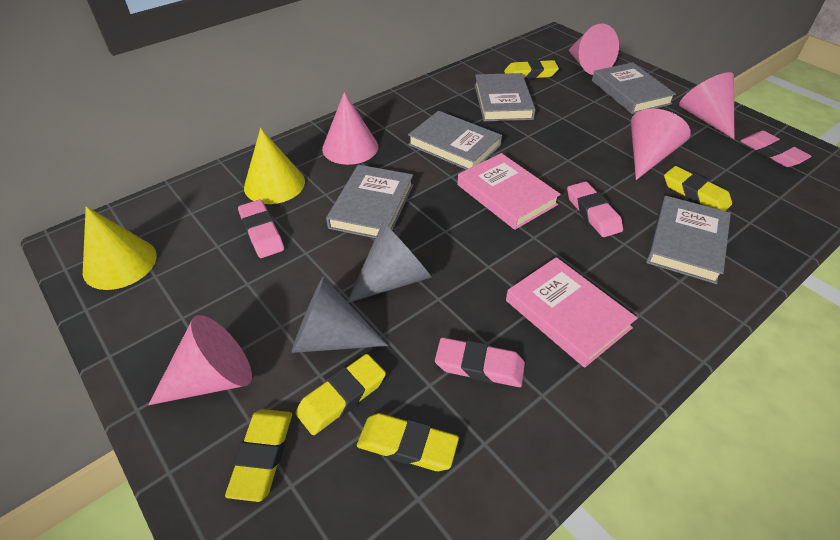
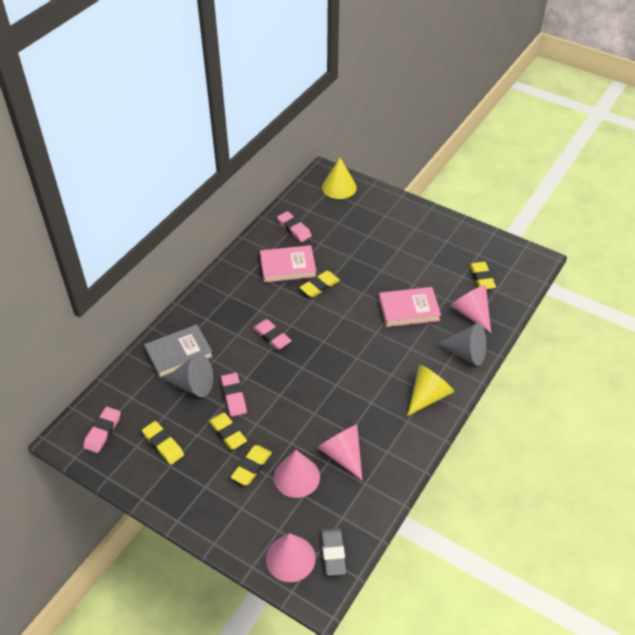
grey book: [326,165,413,238] [408,111,502,170] [474,73,536,121] [592,62,676,114] [646,196,731,284] = 5 -> [144,325,213,378] = 1
grey eraser: none = 0 -> [321,528,346,576] = 1
pink cone: [148,315,252,405] [322,92,378,165] [568,24,619,75] [631,109,691,180] [679,72,734,139] = 5 -> [266,533,316,582] [274,450,320,498] [317,425,362,480] [451,285,491,333] = 4

